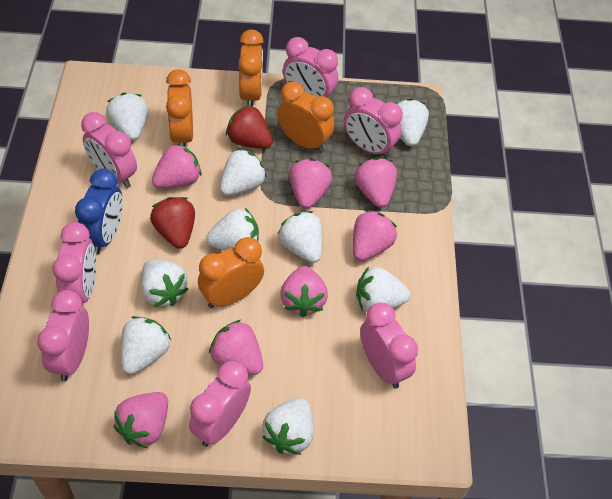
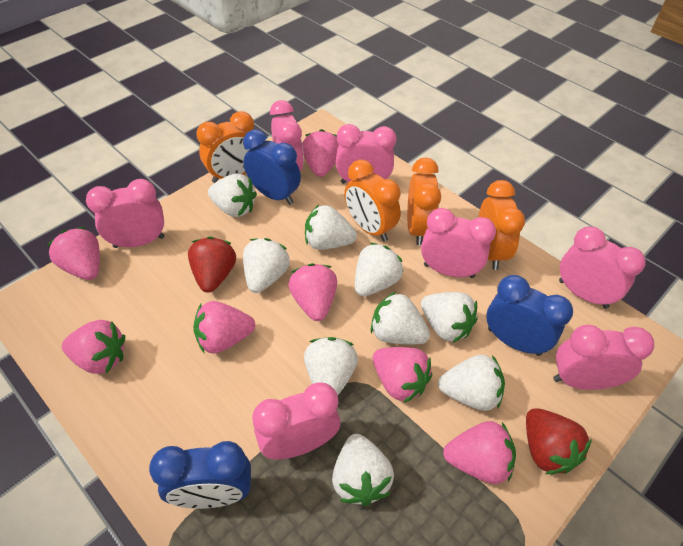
blue clock: [75,169,123,254] = 1 -> [149,441,251,509] [243,129,301,205] [487,275,573,356] = 3

